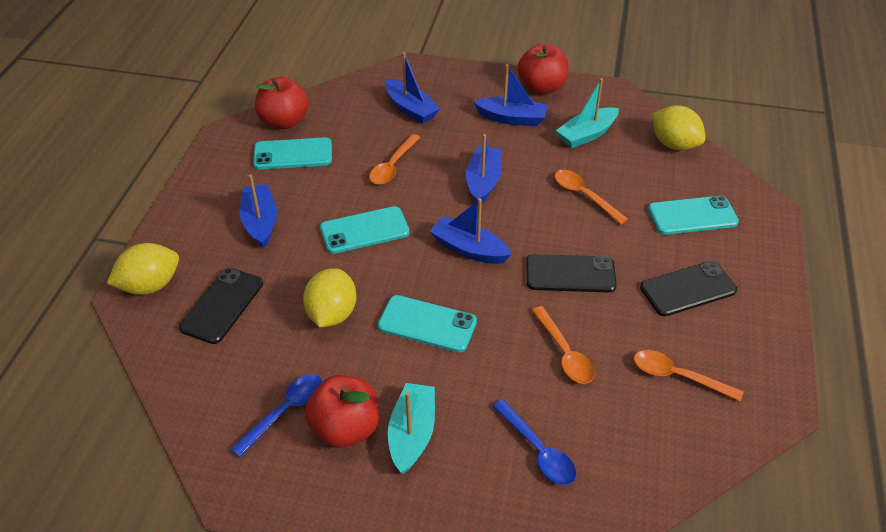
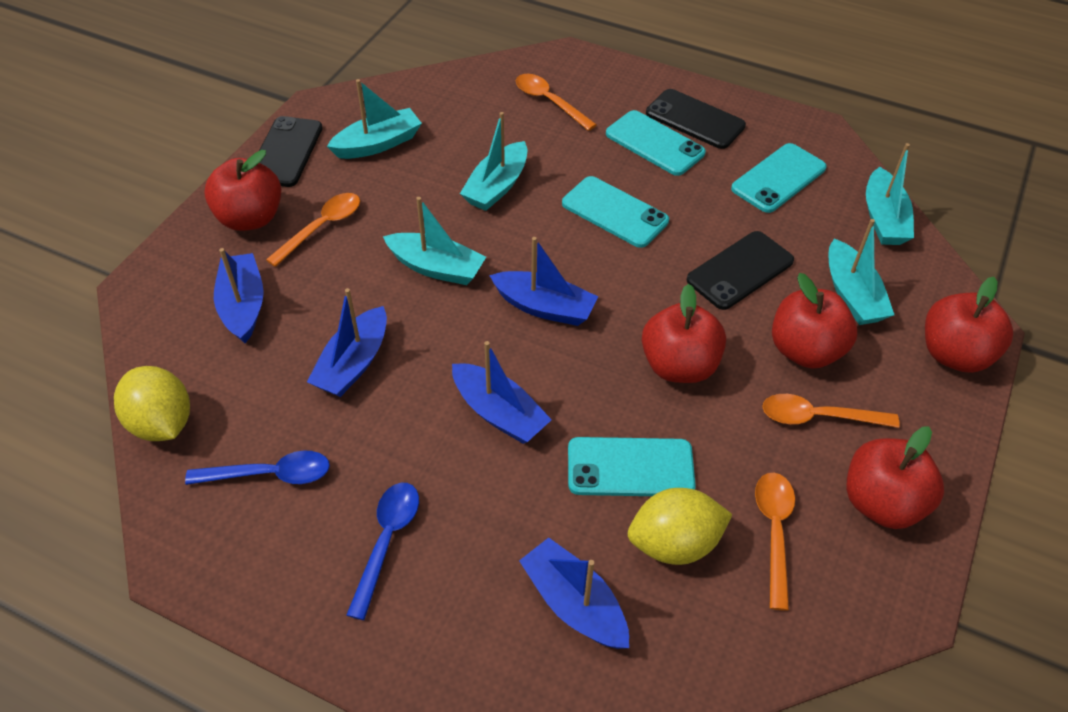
red apple: [255,77,309,129] [305,375,379,448] [518,44,568,94] = 3 -> [204,150,281,231] [642,284,726,383] [772,273,857,369] [846,426,944,529] [925,277,1013,373] = 5
turquoise boat: [388,383,435,474] [556,78,619,148] = 2 -> [327,79,422,159] [383,197,486,285] [460,112,527,211] [829,219,894,325] [866,143,914,245] = 5
yellow lemon: [107,243,179,295] [303,268,356,327] [652,105,706,151] = 3 -> [114,366,190,441] [628,488,733,565] = 2

